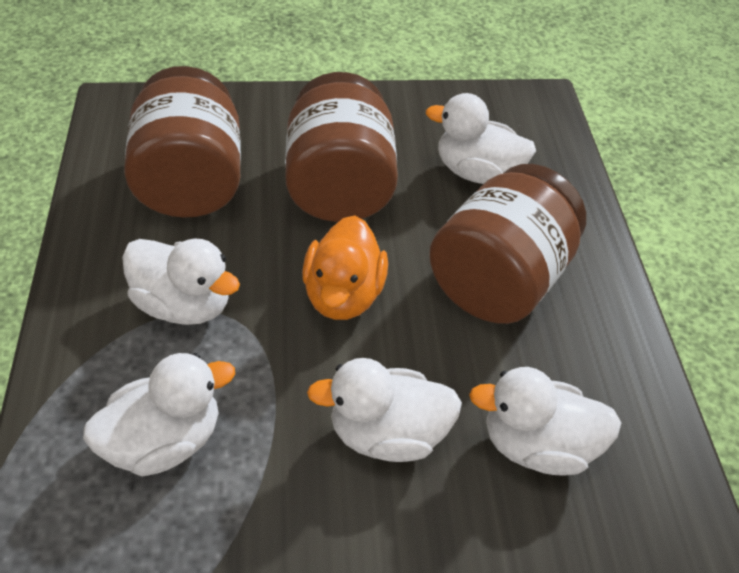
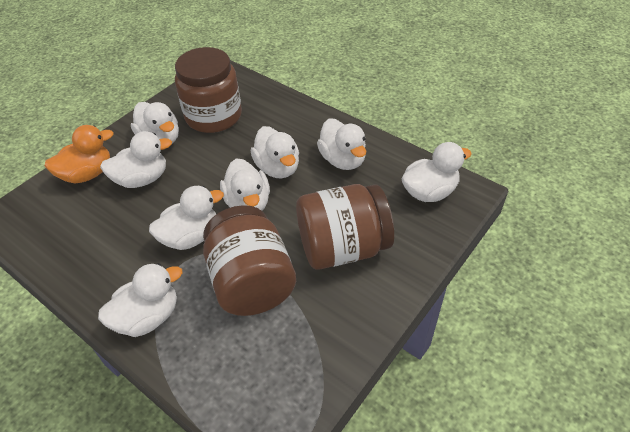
white duck: [83,353,235,477] [122,239,240,325] [307,358,462,462] [426,93,536,184] [469,367,621,475] = 5 -> [98,263,183,337] [100,131,172,188] [131,102,179,143] [149,186,224,250] [220,158,270,211] [251,126,299,178] [317,118,366,170] [401,142,472,202] = 8

